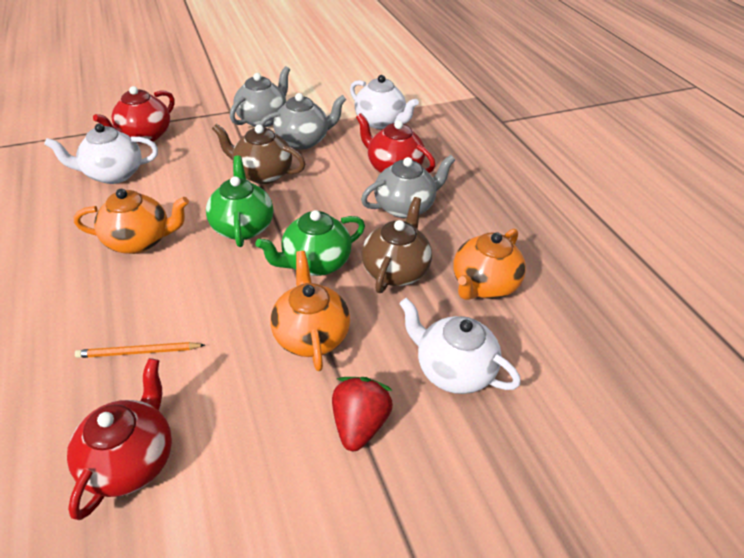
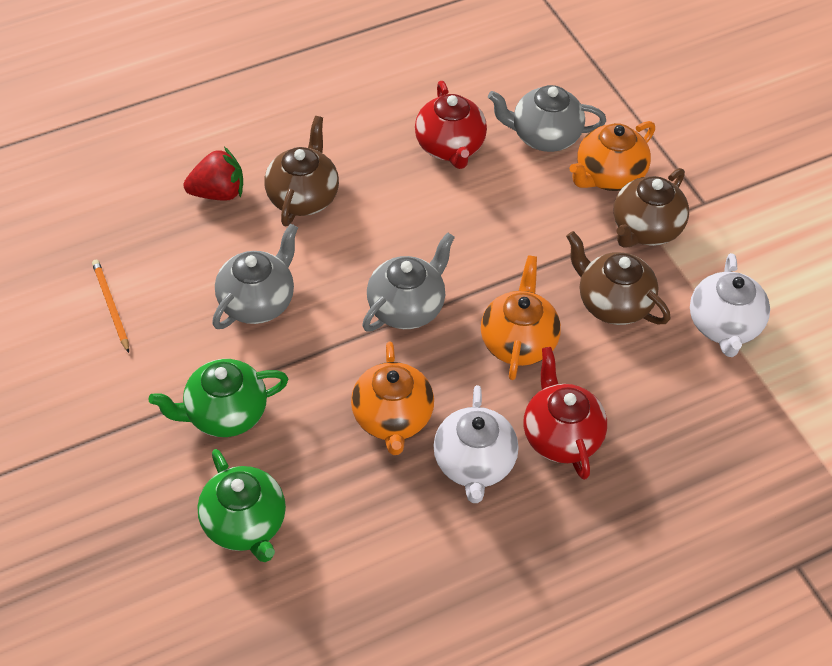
brown teapot: [212,124,305,184] [362,197,432,293] = 2 -> [264,116,339,226] [566,231,670,325] [614,168,689,248] = 3
red teapot: [67,358,172,520] [93,86,174,143] [356,113,435,173] = 3 -> [415,81,487,169] [523,347,607,480] = 2
white teapot: [44,123,158,184] [350,75,419,129] [399,298,521,394] = 3 -> [433,385,518,503] [690,253,770,357] = 2

